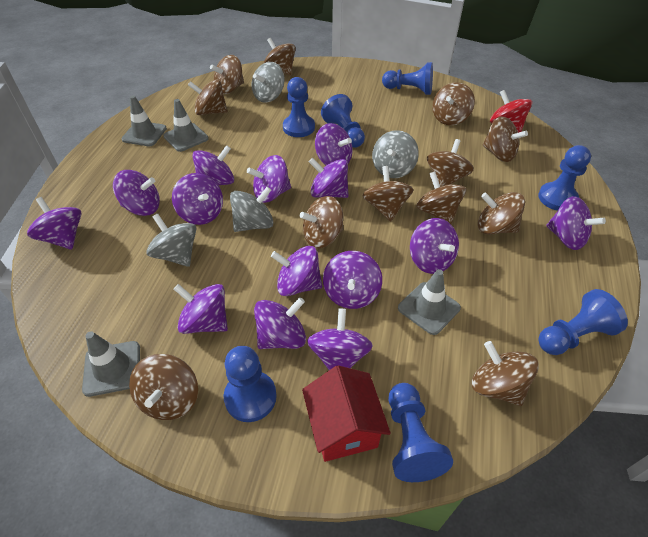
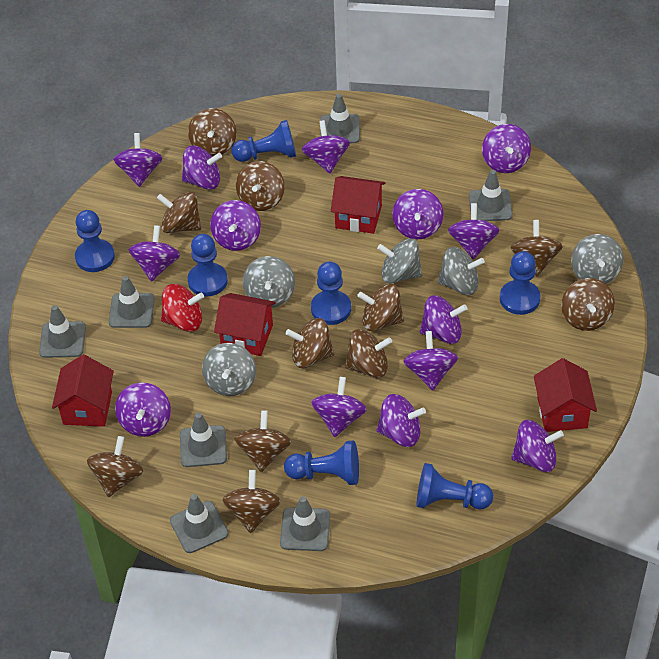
brown spinning top: [129,354,198,420] [188,80,228,115] [210,55,244,94] [264,38,296,75] [300,196,344,248] [363,166,413,222] [416,171,466,224] [427,139,474,187] [432,82,475,125] [472,341,539,406] [478,192,525,234] [482,116,528,162] = 12 -> [87,436,143,497] [157,192,201,233] [188,108,236,157] [223,470,281,533] [235,410,291,472] [236,161,285,211] [286,318,334,368] [345,329,392,378] [357,284,404,331] [511,220,563,276] [561,278,615,331] = 11
grey spinning top: [146,213,197,267] [230,187,273,232] [251,62,285,103] [372,130,419,178] = 4 -> [202,343,256,396] [243,256,295,308] [377,238,422,284] [437,247,485,295] [571,234,624,284] = 5
grey traffic cone: [82,331,140,397] [121,95,167,146] [163,99,209,152] [398,269,461,335] = 4 -> [39,305,86,358] [109,276,155,328] [170,494,228,553] [180,412,227,467] [280,496,330,551] [320,94,360,143] [469,170,513,221] = 7
red house: [302,365,391,462] = 1 -> [52,355,114,427] [214,293,276,356] [331,176,385,234] [534,358,597,432] = 4

